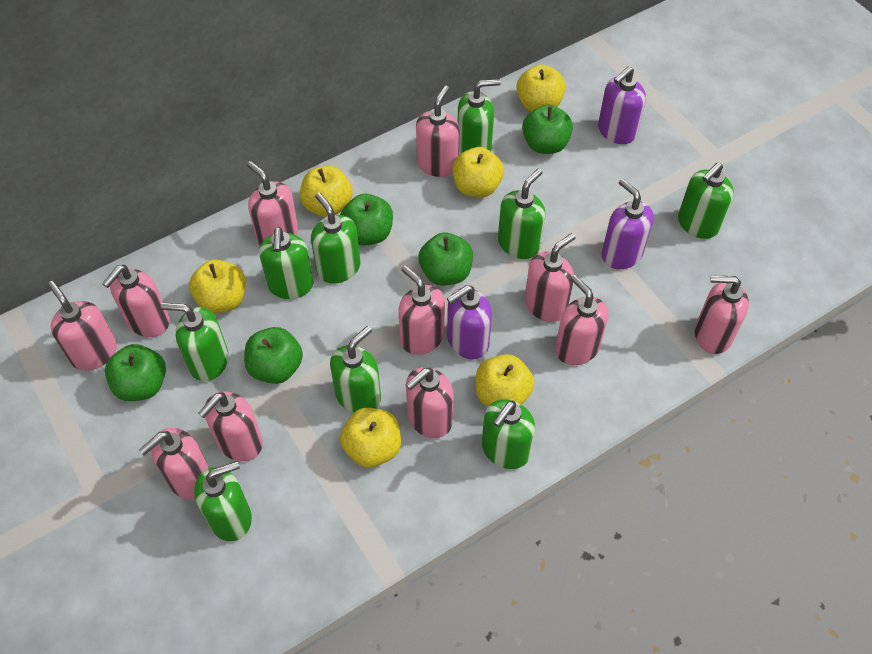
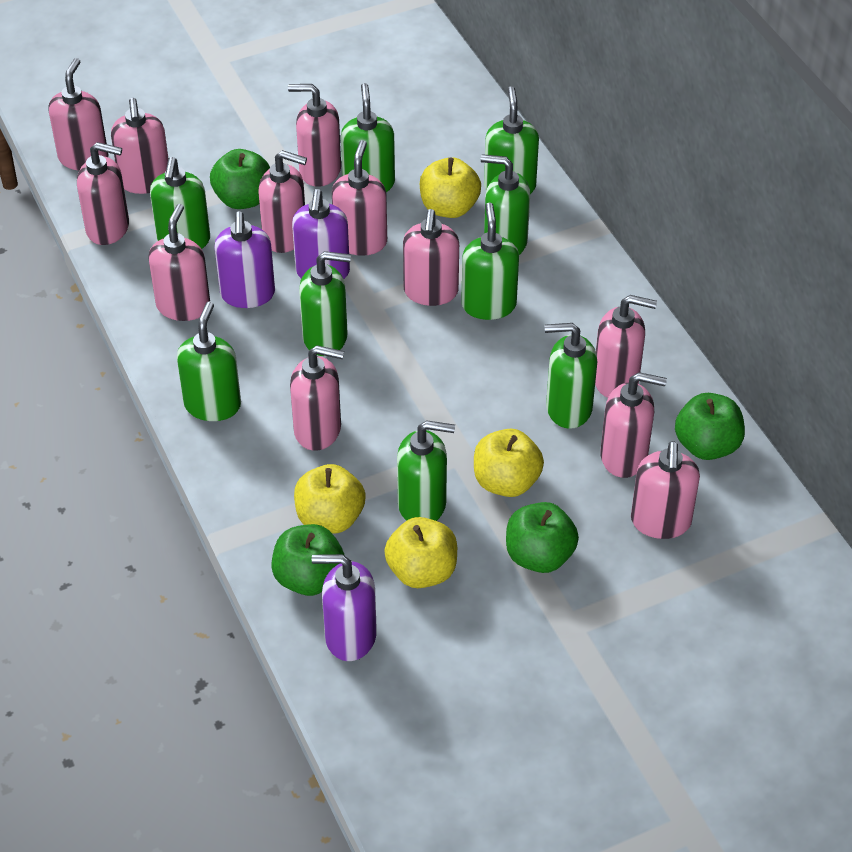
green apple: [105,344,166,401] [244,327,303,384] [340,194,393,246] [418,233,473,286] [522,104,573,154] = 5 -> [210,149,270,209] [271,524,345,596] [506,502,579,573] [675,393,745,460] = 4
pink soap dispenser: [48,281,117,371] [102,265,170,337] [139,428,209,499] [198,391,263,461] [247,161,298,246] [398,265,445,355] [406,367,453,438] [416,85,460,177] [524,233,576,322] [555,275,609,365] [695,276,749,354] = 11 -> [48,58,109,171] [77,142,129,245] [111,98,169,194] [148,204,210,321] [258,150,307,253] [288,84,341,187] [290,345,344,451] [332,140,387,256] [403,209,459,306] [595,295,657,398] [601,372,667,478] [631,441,700,539] = 12
yellow apple: [189,259,246,313] [300,166,353,217] [340,408,401,468] [452,147,504,197] [476,354,534,407] [516,64,566,112] = 6 -> [294,464,366,533] [384,517,457,588] [420,157,481,218] [474,428,544,497] = 4

